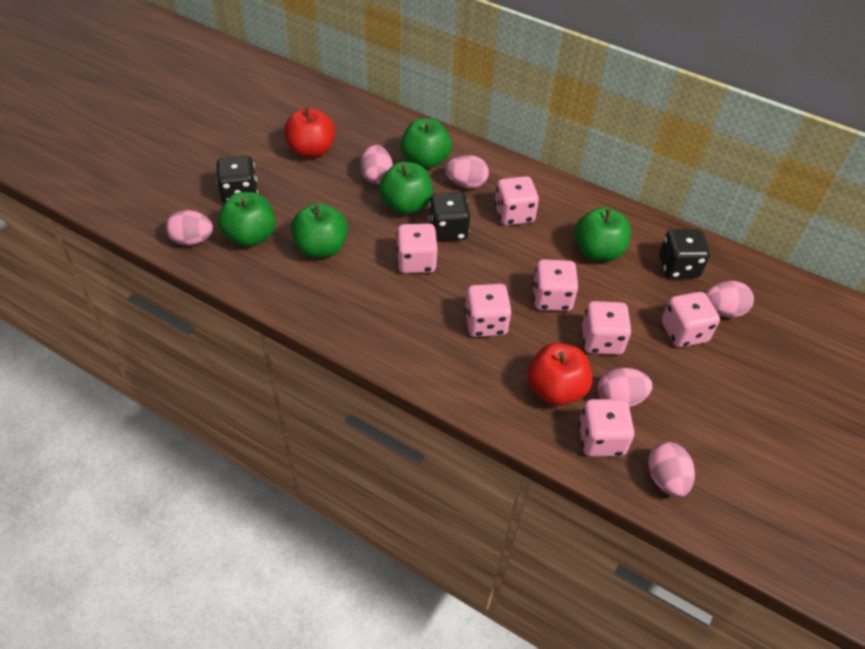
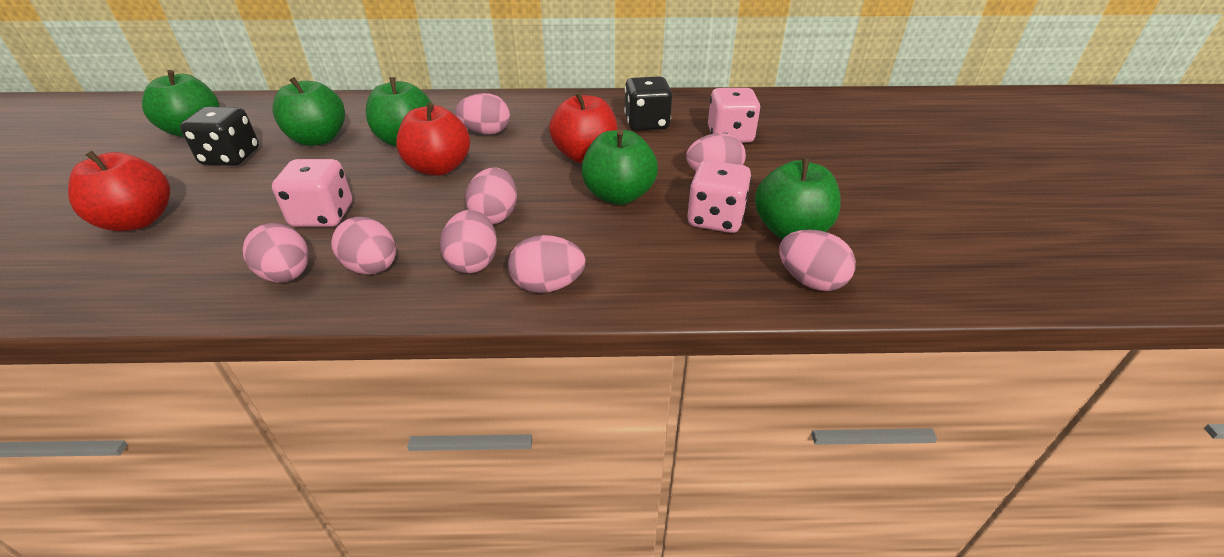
black dice: [216,156,258,204] [429,192,470,241] [659,229,710,278] = 3 -> [180,107,259,166] [624,76,672,131] = 2
pink dice: [396,224,437,274] [465,284,512,337] [494,176,539,226] [533,259,579,311] [578,399,634,456] [582,301,632,355] [662,292,720,347] = 7 -> [272,159,352,227] [687,160,752,233] [708,88,761,143] = 3
pink egg: [165,210,213,246] [360,145,393,184] [445,155,489,189] [598,368,653,407] [648,442,695,497] [705,281,754,318] = 6 -> [243,223,309,282] [331,217,396,274] [440,209,497,273] [456,93,510,135] [465,167,517,224] [508,235,586,293] [686,133,746,171] [779,230,856,291] = 8
red apple: [284,108,335,158] [527,343,592,406] = 2 -> [68,151,170,231] [396,103,470,176] [549,92,618,163] = 3

